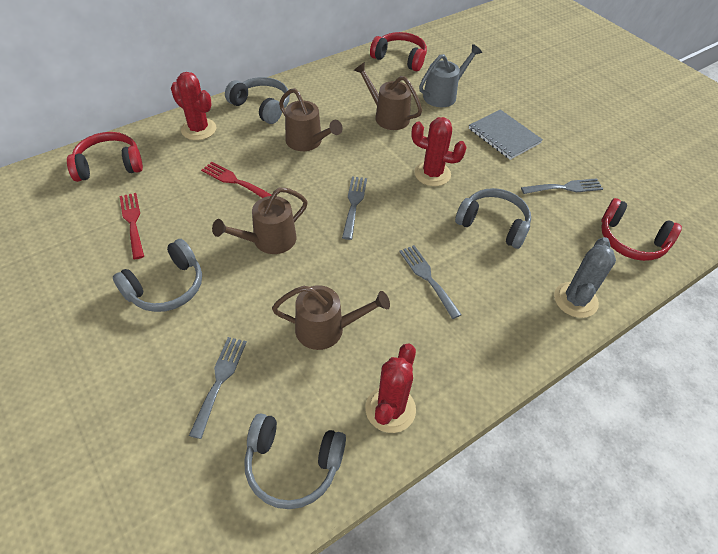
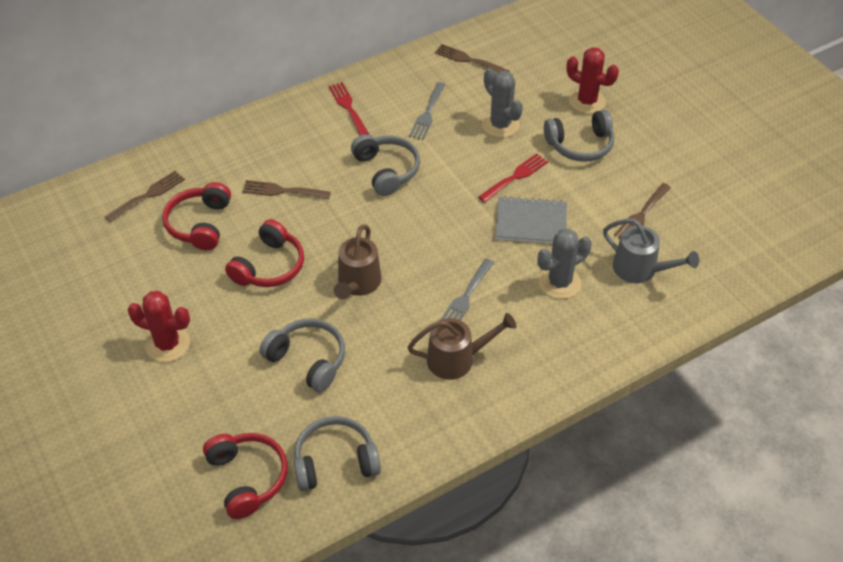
brown fork: none = 0 -> [105,171,185,222] [242,180,331,199] [435,44,510,72] [614,183,671,238] = 4
brown watering can: [212,187,308,254] [272,285,390,350] [279,88,343,151] [354,62,422,130] = 4 -> [334,224,382,300] [408,313,516,380] = 2
grey cactus: [554,237,616,318] = 1 -> [482,68,523,138] [537,229,592,299] = 2
grey fork: [189,337,247,439] [342,176,367,240] [399,245,462,319] [521,178,603,194] = 4 -> [409,82,446,140] [439,259,494,321] = 2
red cactus: [171,72,217,140] [365,343,416,433] [411,117,467,186] = 3 -> [127,291,190,362] [566,47,619,114] = 2

